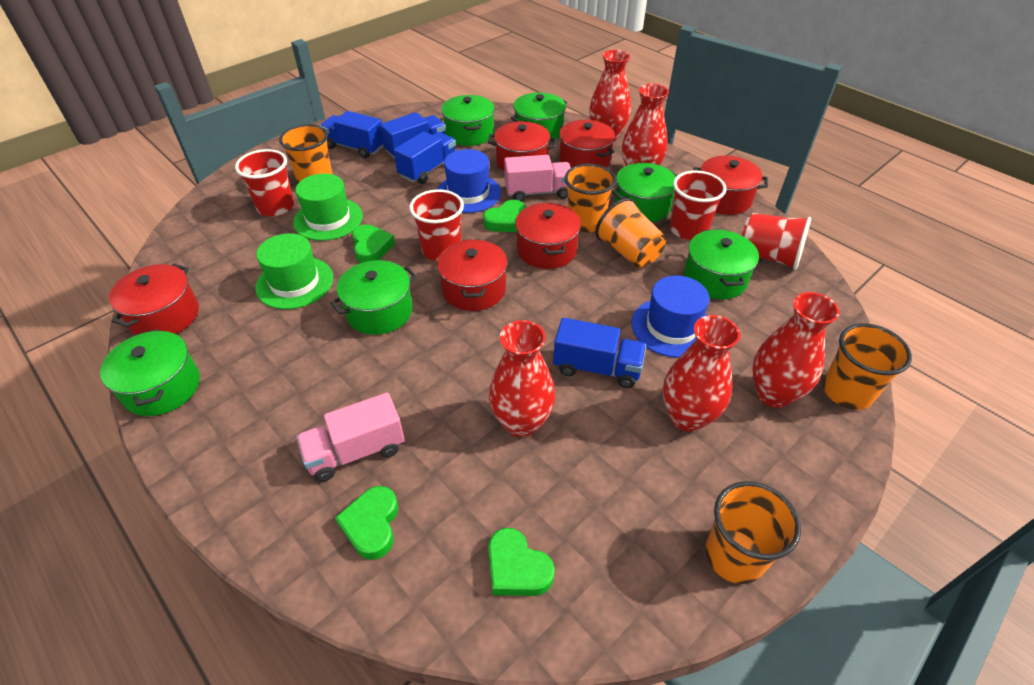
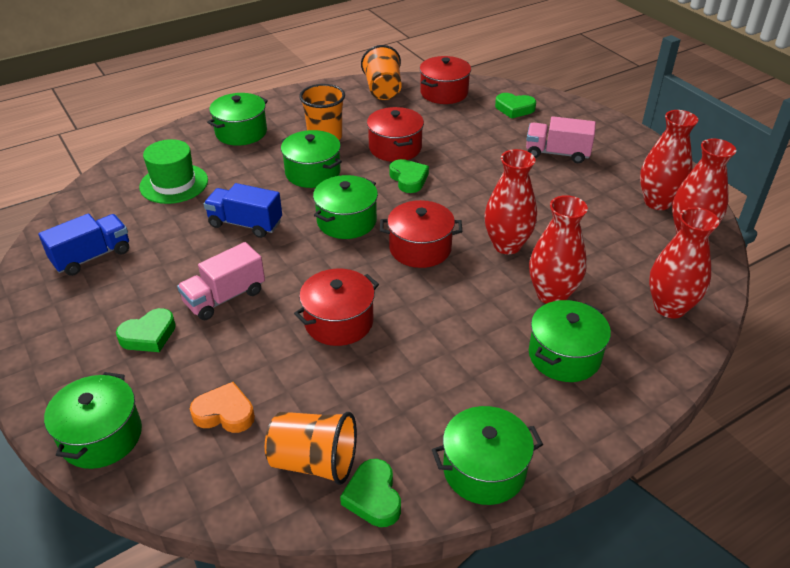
blue hat: [437,149,501,213] [631,275,709,358] = 2 -> none = 0
blue truck: [321,111,384,158] [380,112,446,159] [394,131,456,184] [553,318,646,388] = 4 -> [38,213,129,276] [204,183,282,238] = 2
green hat: [255,233,333,309] [293,173,363,241] = 2 -> [139,139,208,204] = 1
orange cup: [279,124,332,183] [565,164,616,233] [595,198,666,268] [705,481,801,584] [823,323,912,410] = 5 -> [265,412,357,485] [299,84,345,140] [361,45,402,100] = 3
orange heart: none = 0 -> [190,382,255,433] = 1
red cup: [235,149,294,217] [409,189,464,261] [670,170,726,240] [742,213,811,270] = 4 -> none = 0
red pot: [109,264,199,335] [437,239,507,311] [488,121,557,172] [515,203,581,269] [559,120,615,168] [693,156,768,215] = 6 -> [294,269,379,346] [367,107,424,162] [380,200,462,268] [420,56,471,104] = 4

